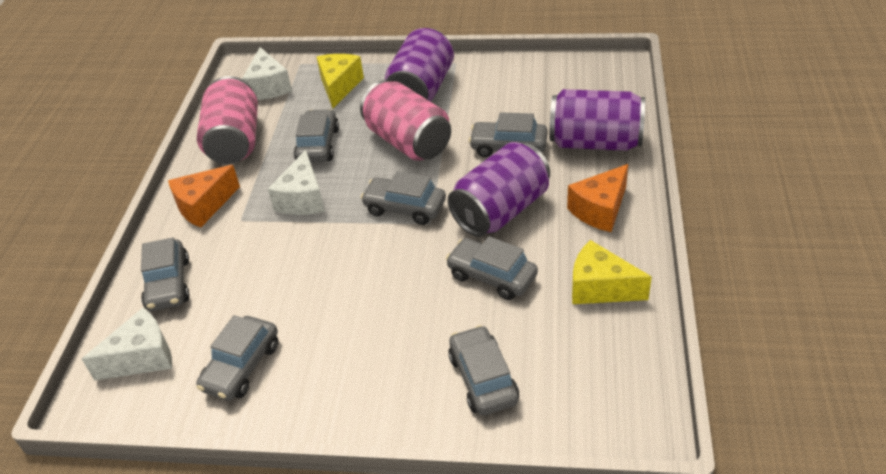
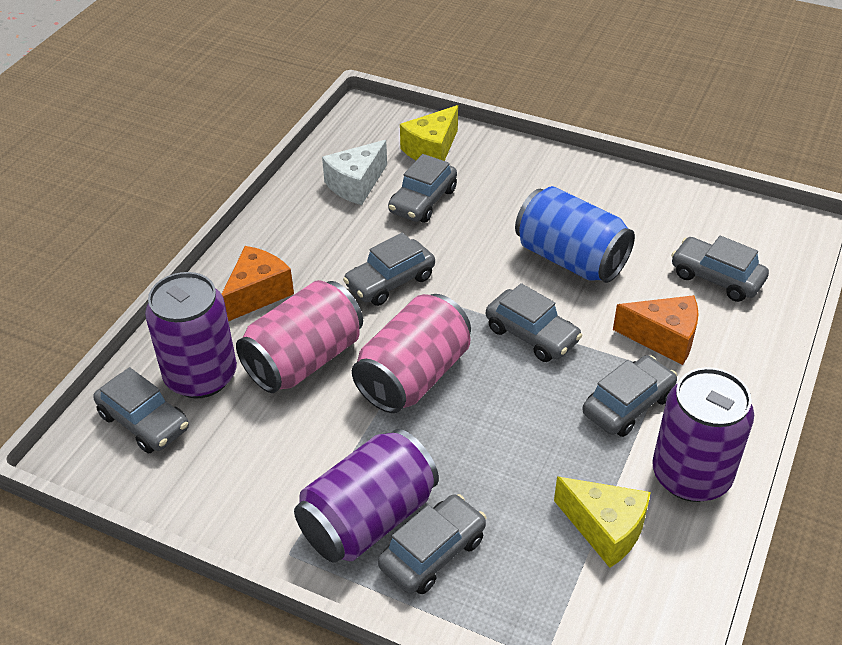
blue can: none = 0 -> [515,186,635,283] = 1
white cheese: [82,308,172,381] [242,47,292,100] [268,150,325,215] = 3 -> [322,140,387,205] = 1

